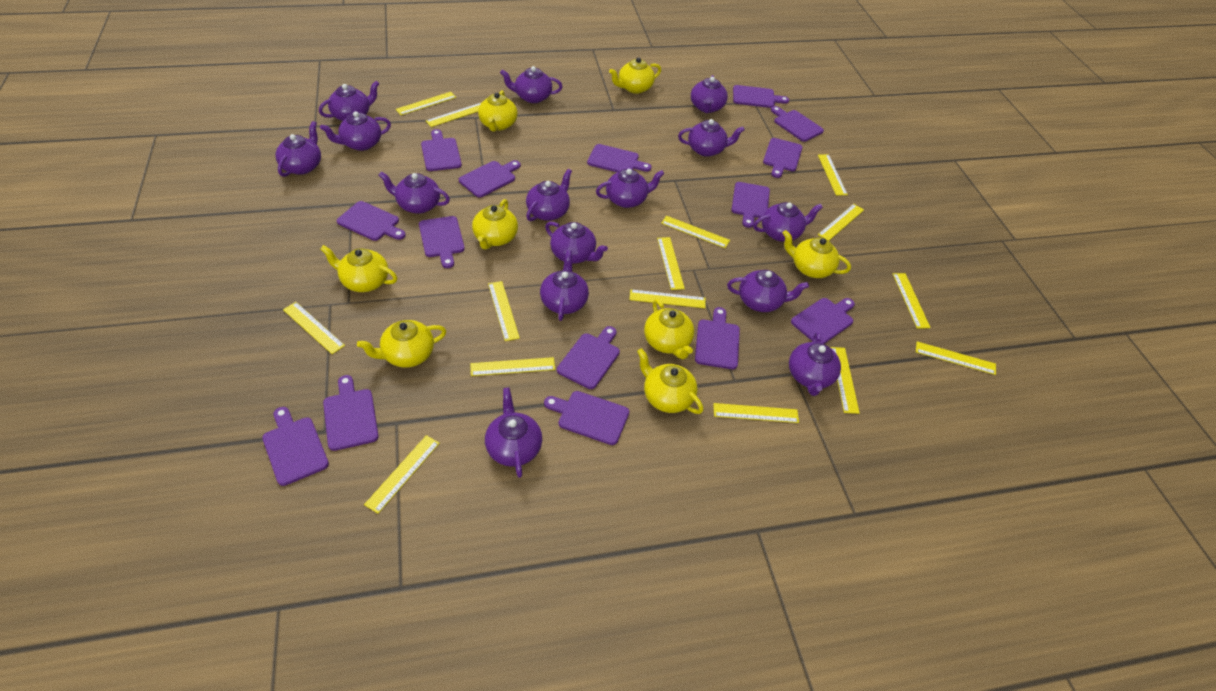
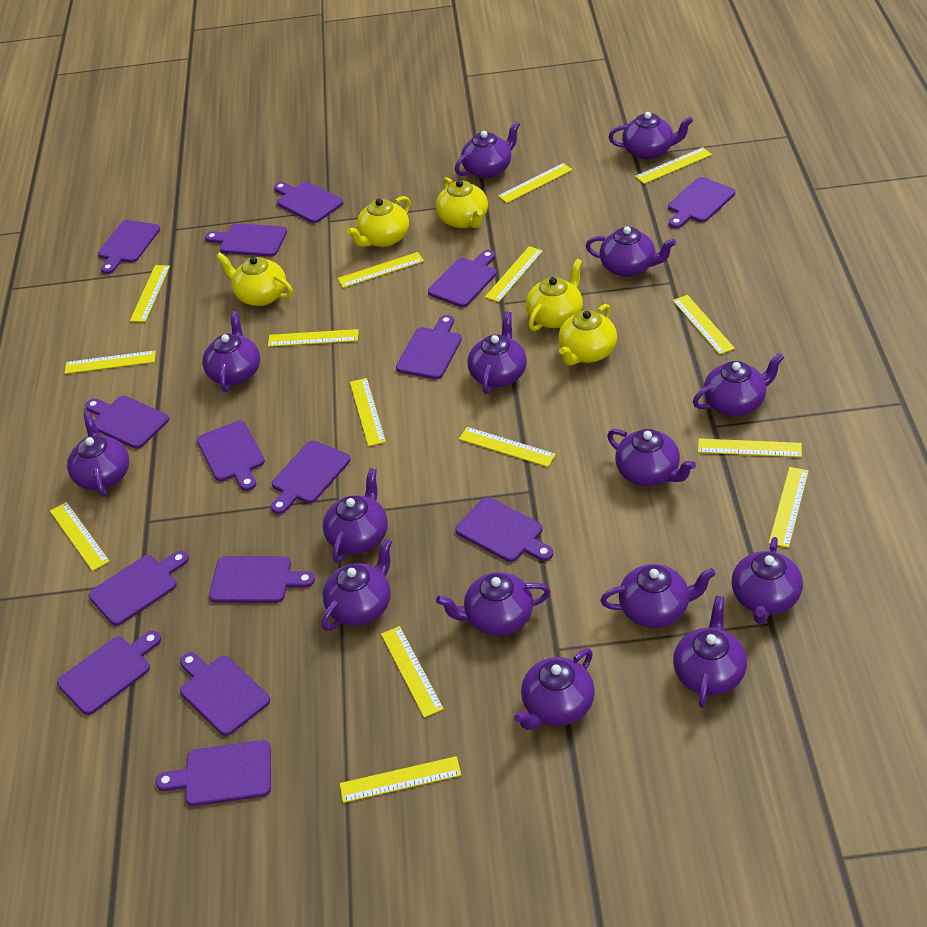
yellow teapot: [320,245,397,292] [357,320,446,368] [472,199,518,250] [478,90,518,132] [609,58,661,94] [637,348,703,414] [644,299,694,359] [783,230,851,278] = 8 -> [216,252,293,306] [346,196,411,247] [436,177,488,228] [526,259,583,331] [558,304,617,366] = 5

